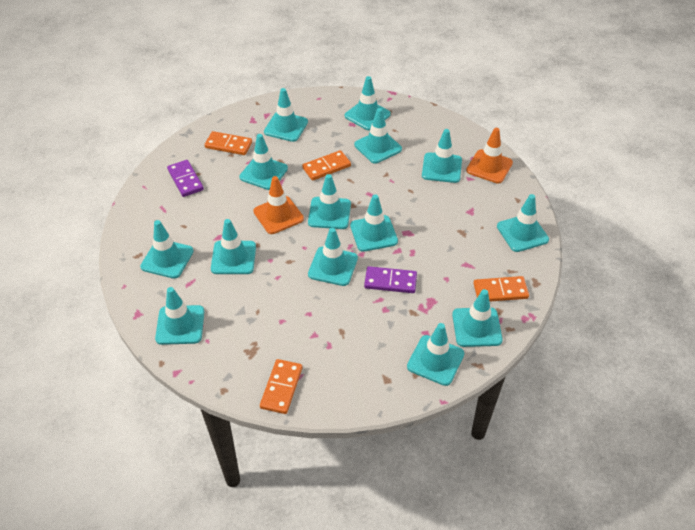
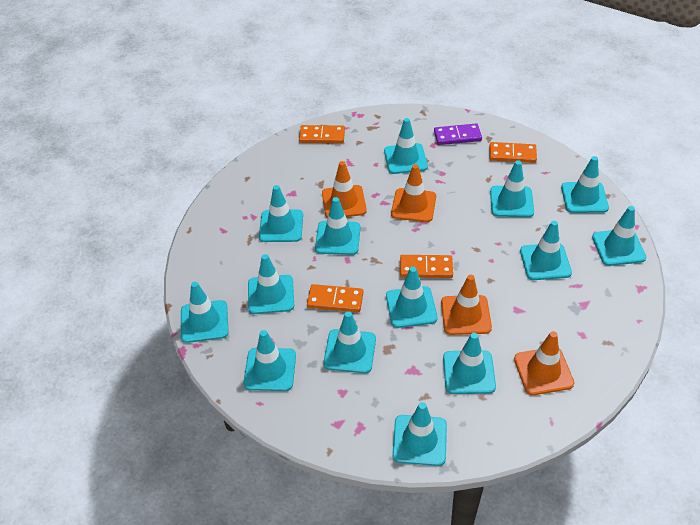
orange traffic cone: [253,176,304,234] [466,128,513,184] = 2 -> [322,161,367,218] [391,164,436,222] [441,275,492,335] [514,331,574,395] = 4
purple domino: [167,160,204,197] [364,266,417,293] = 2 -> [434,123,482,145] = 1

